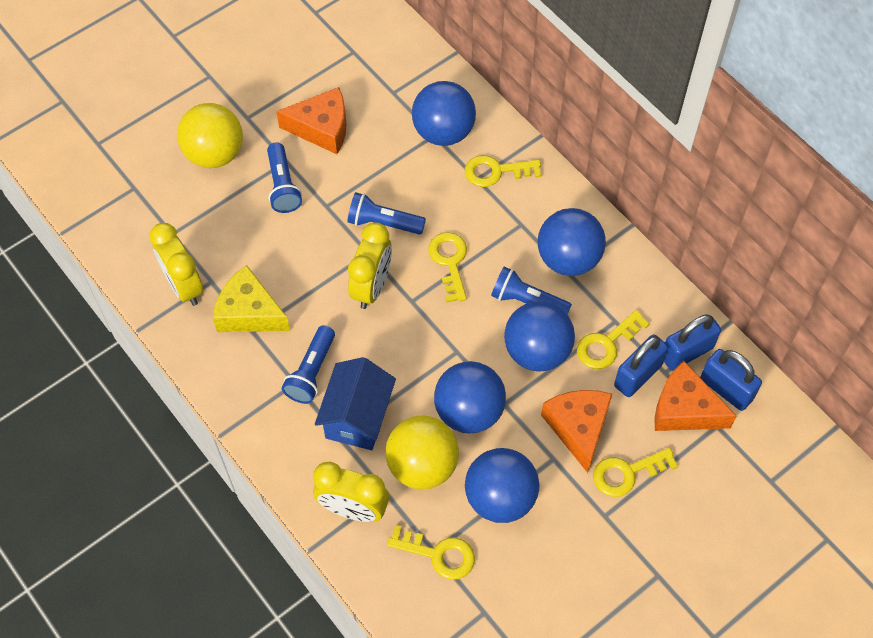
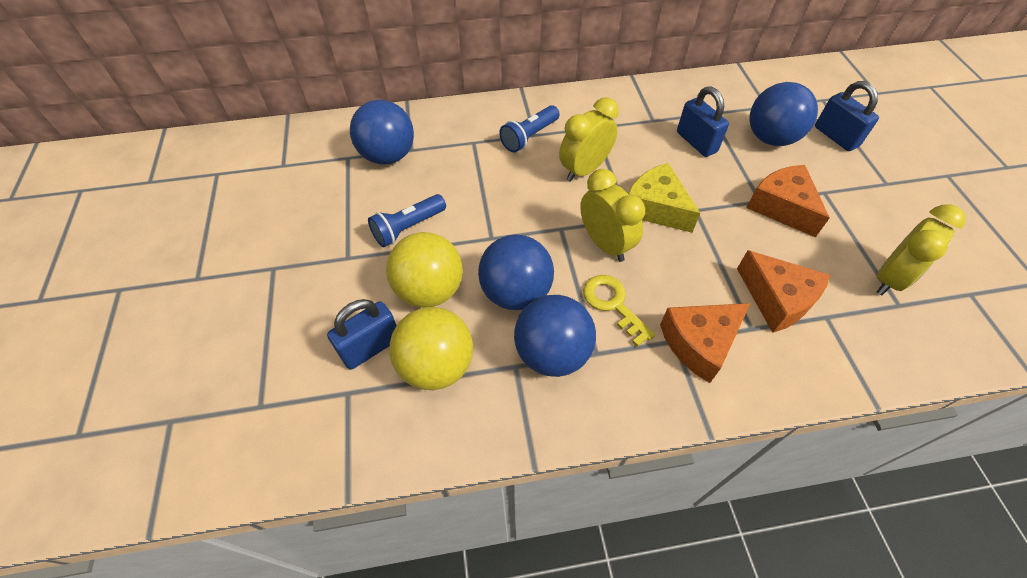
blue ball: [412,81,476,146] [434,361,506,434] [465,448,539,523] [504,301,575,372] [538,208,606,276] = 5 -> [350,100,414,164] [478,234,554,310] [514,295,596,377] [749,82,818,146] = 4
blue flashlight: [267,142,302,213] [282,325,335,404] [347,192,426,234] [491,267,572,314] = 4 -> [368,194,446,247] [499,105,560,152] = 2
blue house: [315,357,396,450] = 1 -> none = 0
yellow key: [387,525,475,580] [428,232,467,303] [465,155,541,187] [577,310,650,369] [593,448,678,497] = 5 -> [583,275,655,347] = 1

